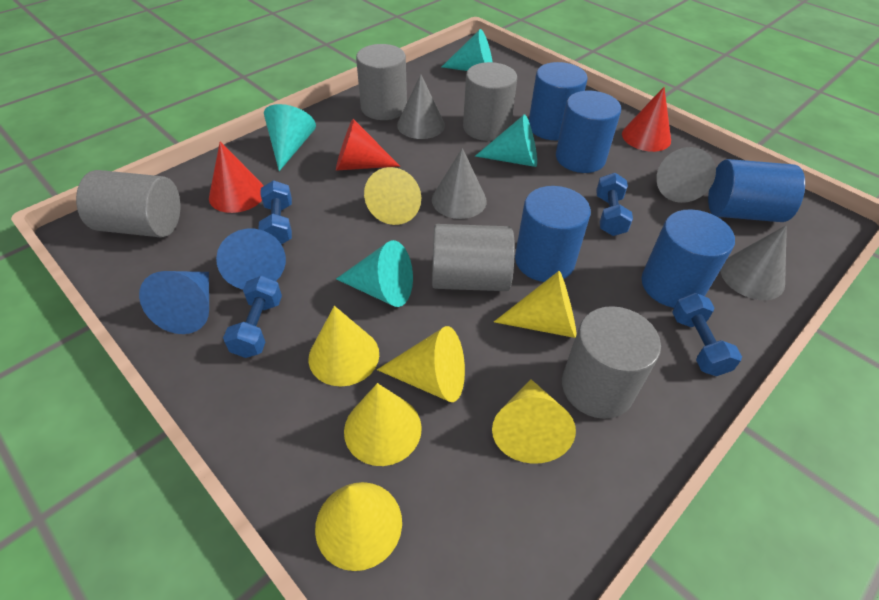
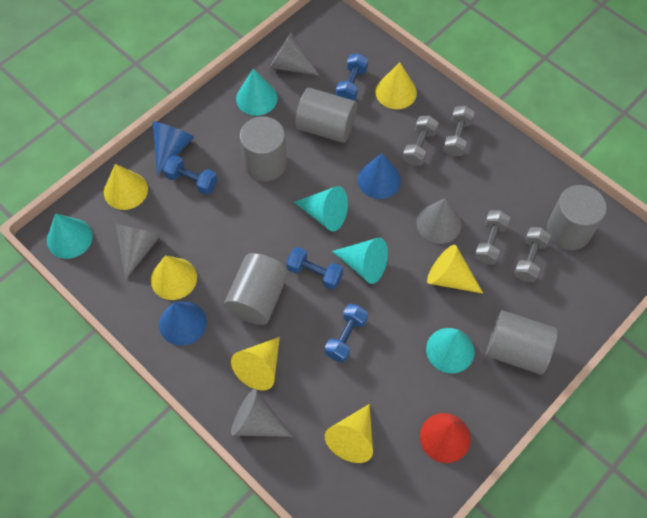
blue cone: [139,271,209,334] [216,229,286,289] = 2 -> [153,121,194,176] [159,301,207,346] [358,153,401,199] = 3
blue cylinder: [515,186,591,282] [529,62,588,140] [556,91,621,173] [642,209,735,308] [708,159,805,222] = 5 -> none = 0
grey dumbbell: none = 0 -> [403,116,438,166] [443,105,475,157] [474,210,510,265] [514,227,551,282] = 4
red cone: [209,141,264,213] [336,119,400,171] [622,87,671,152] = 3 -> [420,413,471,463] = 1
turquoise cone: [264,104,316,171] [336,240,413,307] [442,29,493,71] [475,114,537,167] = 4 -> [47,213,93,259] [236,68,278,116] [294,186,348,232] [332,238,388,284] [426,328,475,373] = 5
yellow cone: [309,306,379,386] [315,482,402,571] [344,383,422,466] [364,167,421,225] [377,326,465,402] [492,379,576,464] [494,271,577,338] = 7 -> [104,164,148,210] [151,255,197,300] [231,337,280,390] [325,404,373,463] [375,62,417,109] [427,245,483,293] = 6

